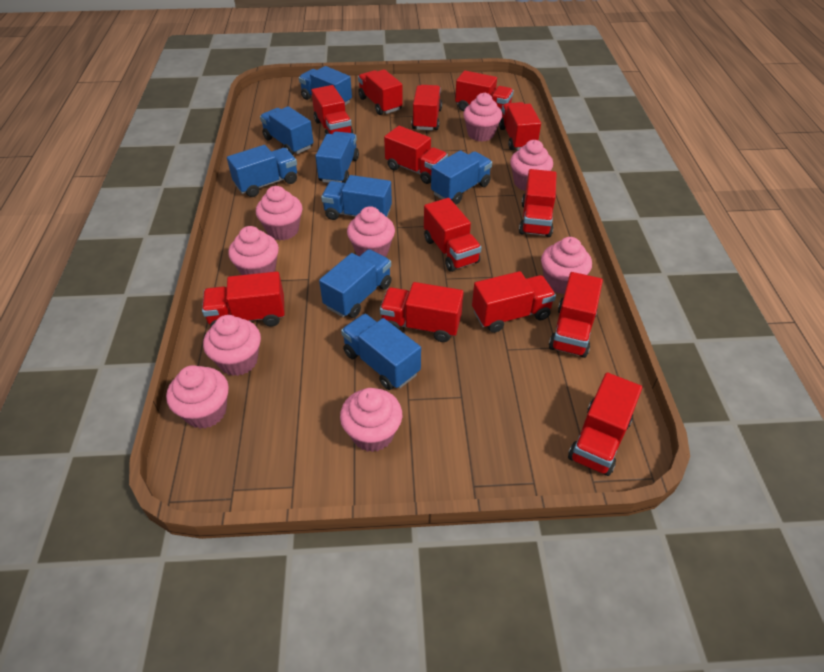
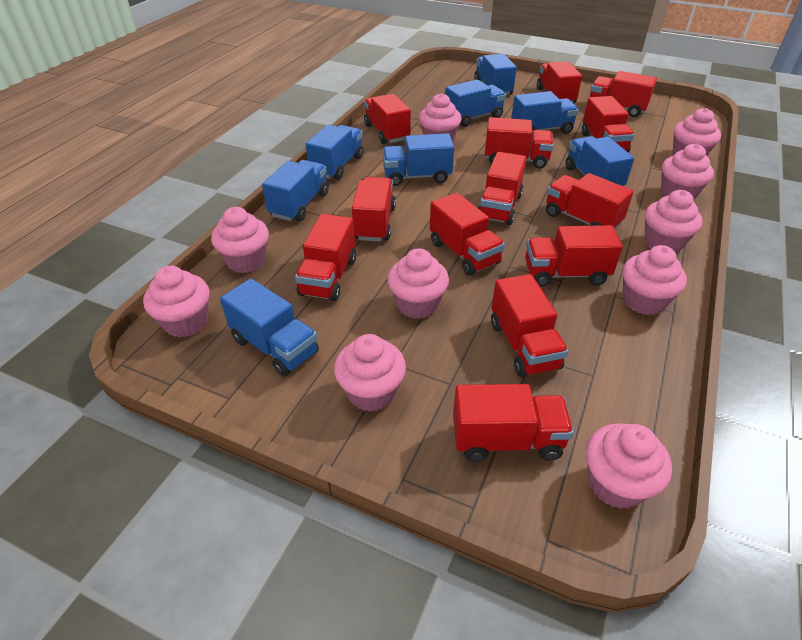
pink cupcake: [166,365,229,429] [203,315,261,376] [228,226,279,275] [256,186,302,240] [340,388,402,452] [347,206,395,257] [463,93,502,142] [510,140,553,191] [541,237,592,294] = 9 -> [143,266,210,337] [211,207,269,273] [334,334,406,412] [387,248,449,319] [419,93,462,142] [586,423,672,509] [622,245,687,315] [645,190,703,253] [661,144,714,201] [673,108,721,156] = 10

